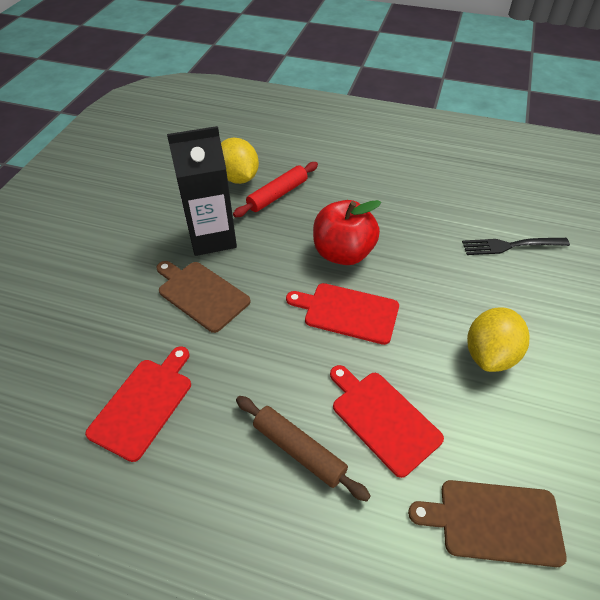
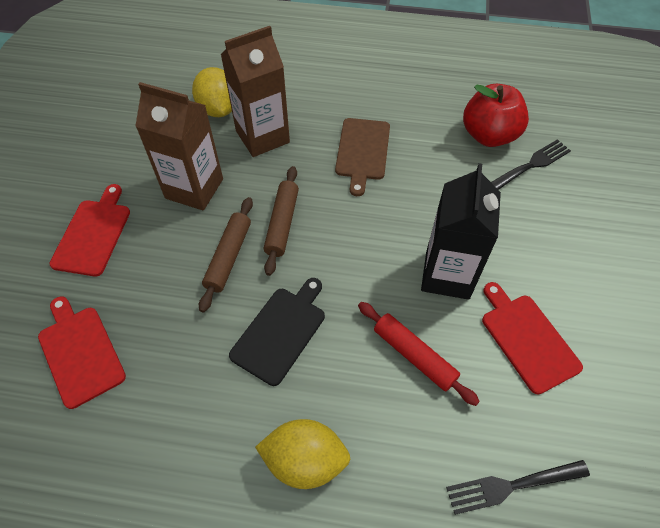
black cutting board: none = 0 -> [229,278,325,386] = 1
black fork: [462,238,570,255] = 1 -> [446,460,590,515] [491,139,571,190] = 2
brown carton: none = 0 -> [135,82,223,211] [221,26,290,157] = 2
brown cutting board: [156,261,251,333] [408,480,567,567] = 2 -> [335,118,390,196] = 1
brown rolling pin: [236,396,371,502] = 1 -> [199,197,253,312] [264,166,299,276] = 2

